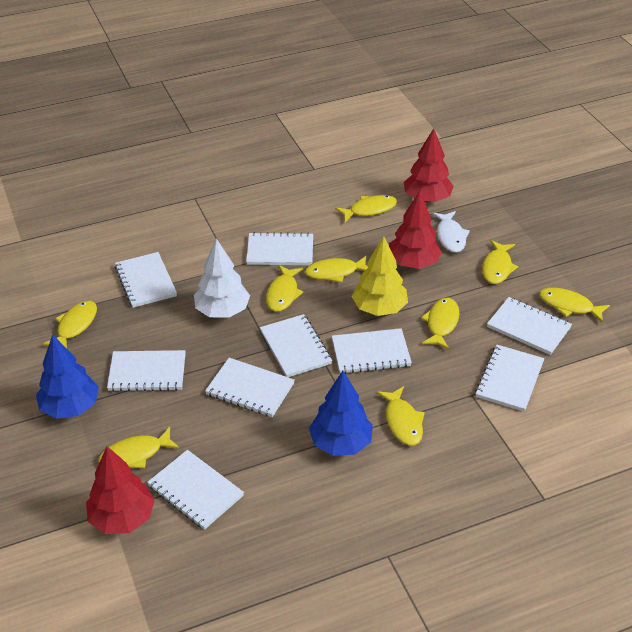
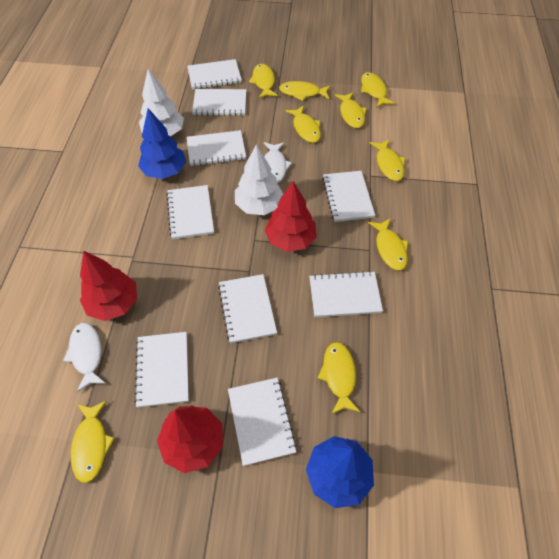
white fish: [432,211,470,253] = 1 -> [63,323,106,392] [264,142,292,183] = 2
white tree: [194,238,250,318] = 1 -> [139,69,184,137] [235,144,283,215] = 2
yellow tree: [352,236,408,316] = 1 -> none = 0

